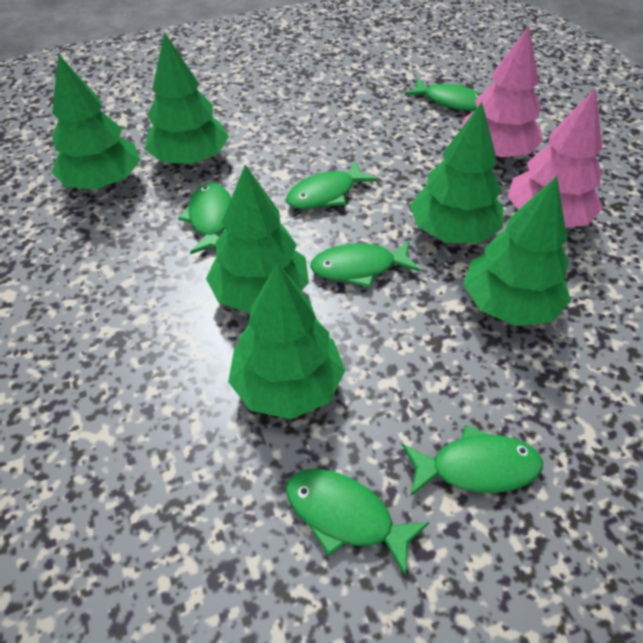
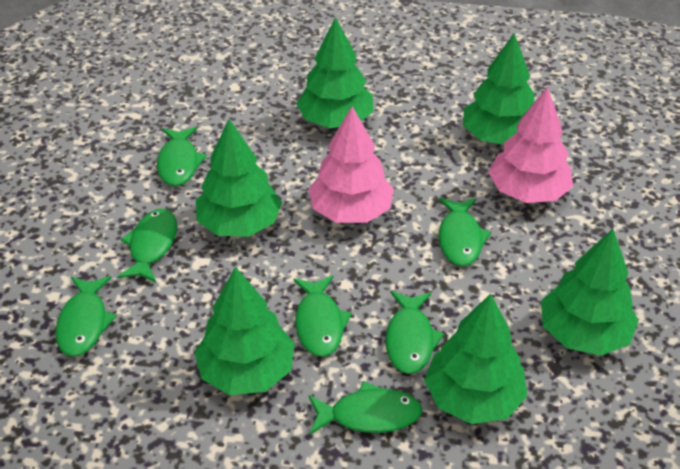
green fish: [178,183,231,254] [286,161,377,209] [286,469,429,577] [310,241,420,288] [402,425,543,496] [405,78,481,111] = 6 -> [55,276,117,357] [117,209,177,283] [157,127,207,186] [294,276,352,357] [309,381,423,434] [385,291,444,374] [439,197,491,266] = 7

